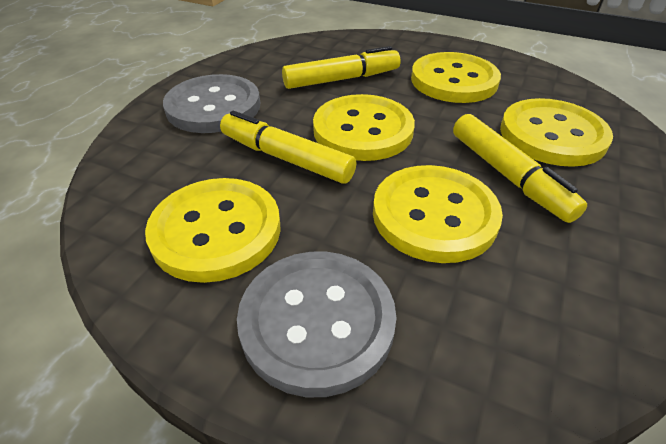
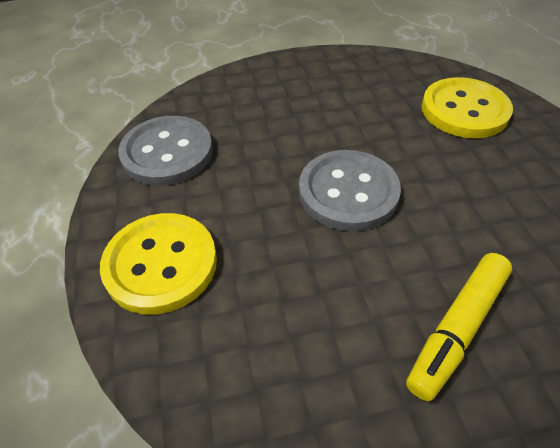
yellow button: [145,178,281,283] [313,94,415,161] [373,165,503,263] [411,52,501,103] [500,98,613,167] = 5 -> [100,213,217,314] [421,77,513,138] = 2
yellow marker: [220,111,357,184] [282,46,400,89] [453,114,587,223] = 3 -> [406,253,512,401] = 1

